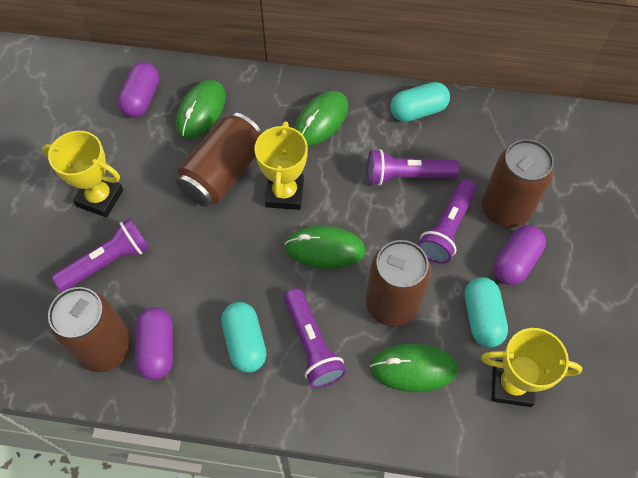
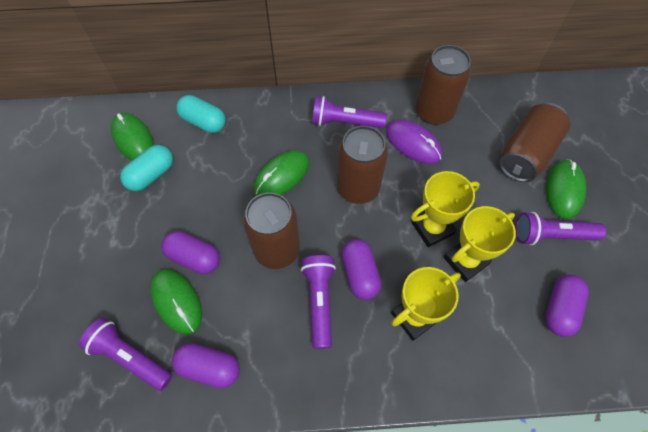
purple capsule: [117,62,159,117] [135,307,173,380] [494,225,546,285] = 3 -> [161,231,220,274] [172,343,240,388] [342,239,381,300] [545,275,589,337] = 4
purple mouse: none = 0 -> [386,120,442,164] = 1
turquoise capsule: [221,302,267,373] [390,82,450,122] [465,277,508,347] = 3 -> [120,145,173,191] [176,95,226,133] = 2

